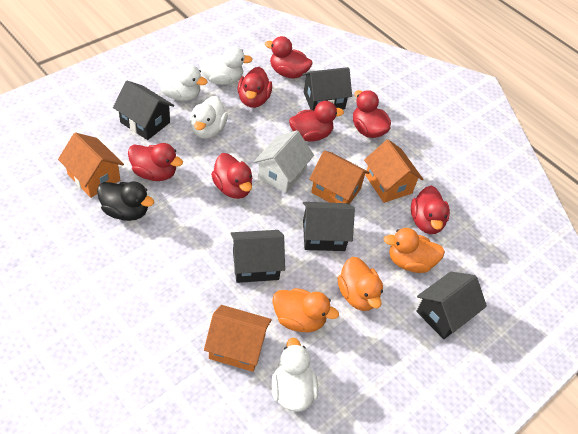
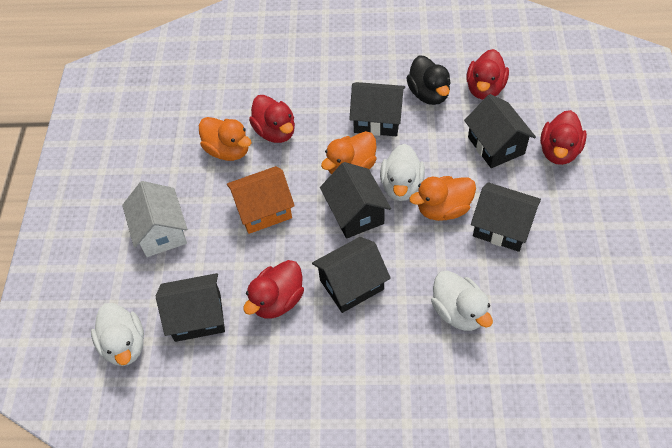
black house: [113,81,174,140] [230,230,285,283] [302,67,352,110] [303,202,355,251] [416,272,487,339] = 5 -> [156,273,225,342] [312,237,391,313] [320,162,391,239] [349,82,405,136] [464,94,536,168] [471,182,541,252] = 6
orange house: [58,133,124,198] [204,305,272,372] [309,151,370,204] [364,140,423,203] = 4 -> [227,166,295,234] = 1
red duck: [128,143,183,181] [211,153,252,199] [237,67,272,108] [265,36,313,79] [289,101,344,142] [353,90,391,138] [411,186,450,234] = 7 -> [243,260,304,319] [249,95,295,143] [466,49,509,100] [540,110,587,165] = 4
white duck: [156,64,208,101] [190,96,228,139] [199,46,253,85] [271,338,318,412] = 4 -> [91,303,144,366] [380,144,425,201] [431,270,493,331] = 3

